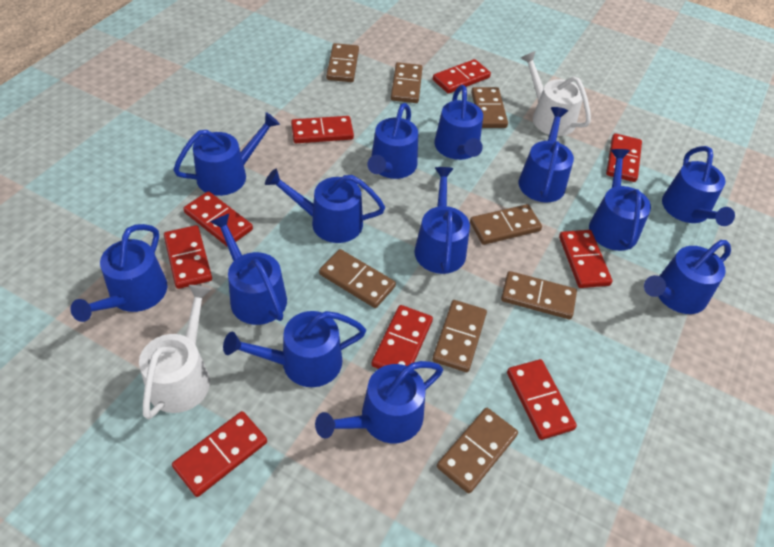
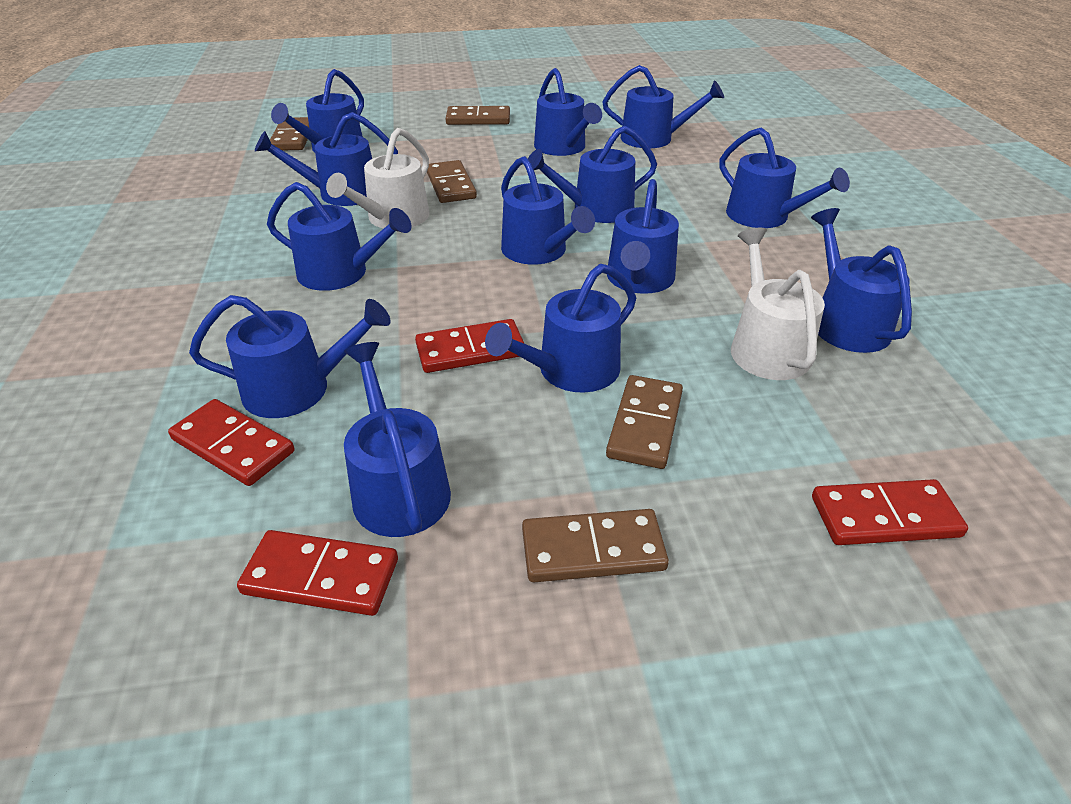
brown domino: [319,249,396,308] [326,43,359,82] [391,62,423,103] [432,300,487,372] [437,408,518,493] [470,204,542,245] [471,87,508,128] [501,271,577,319] = 8 -> [270,117,309,151] [427,160,477,203] [446,106,510,125] [522,509,669,582] [606,375,683,469] = 5
red domino: [164,225,212,289] [172,411,267,497] [183,191,253,247] [291,116,354,143] [371,305,433,369] [433,59,491,94] [507,359,577,440] [559,230,612,288] [606,133,642,182] = 9 -> [168,399,294,486] [237,530,398,616] [415,319,524,373] [812,479,968,545] = 4

